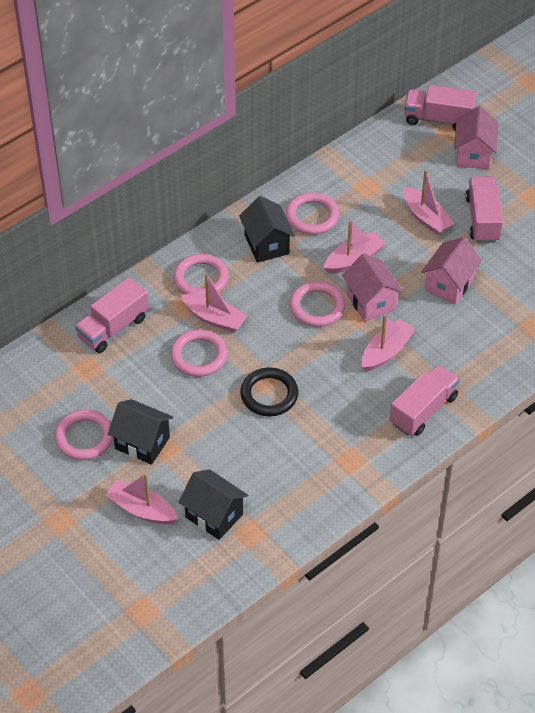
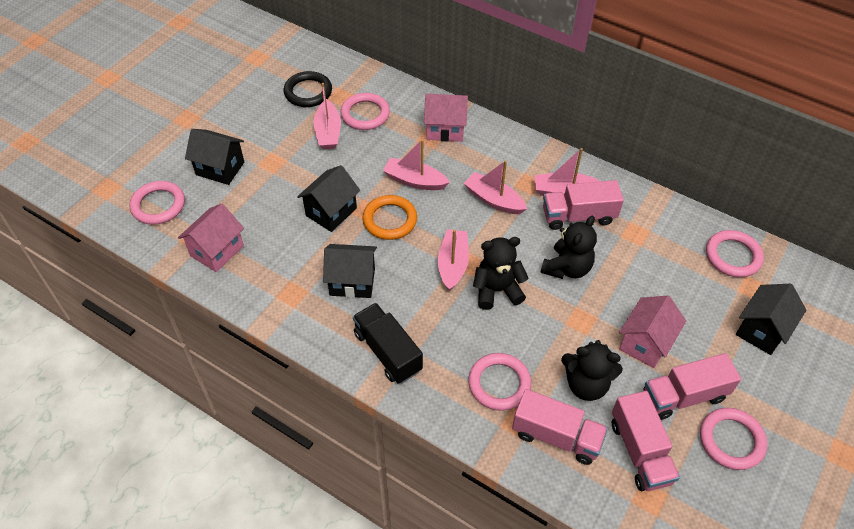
black house: [108,399,173,465] [179,470,248,540] [239,196,295,263] = 3 -> [185,129,244,185] [297,165,360,232] [323,244,377,298] [736,284,806,355] = 4
black teddy bear: none = 0 -> [473,237,529,310] [541,216,597,279] [561,340,623,401] = 3
black truck: none = 0 -> [353,303,423,384] = 1
orange ring: none = 0 -> [362,195,417,240] = 1

